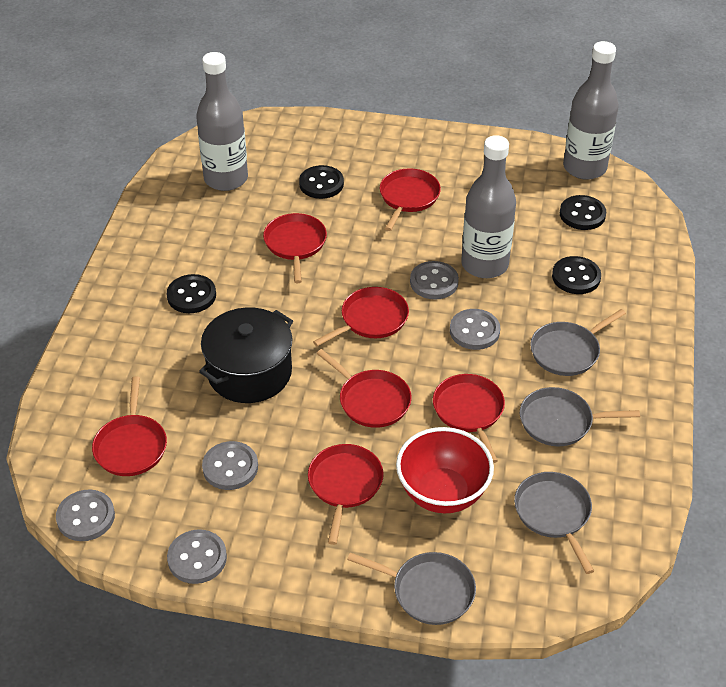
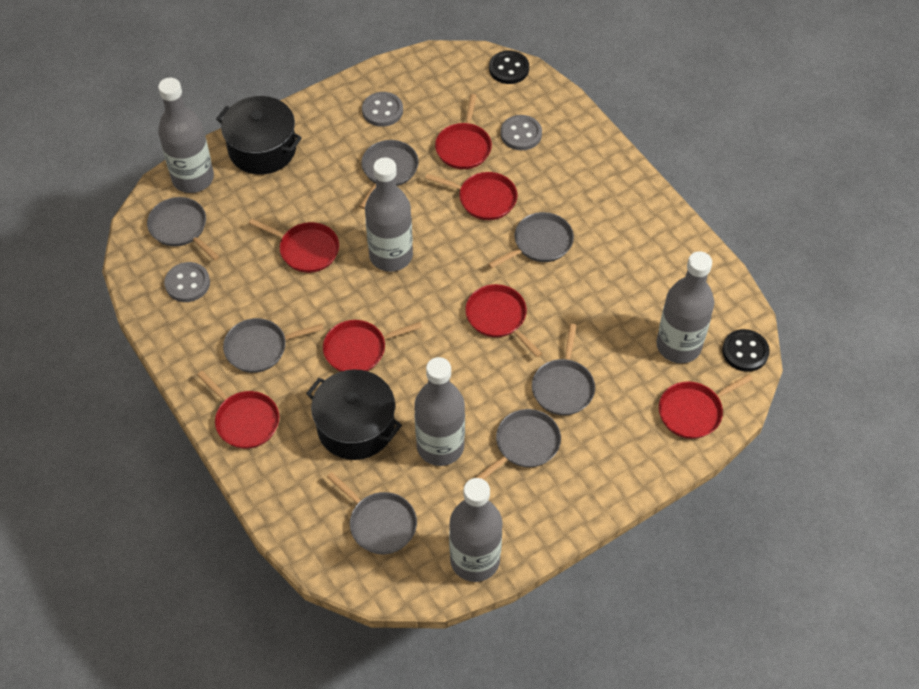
black button: [167,274,216,313] [299,165,344,199] [552,256,601,294] [560,195,606,230] = 4 -> [489,51,529,84] [722,329,770,372] = 2
black pot: [199,307,293,403] = 1 -> [216,96,302,175] [306,369,402,460] = 2
grey bottle: [196,52,248,191] [461,135,516,278] [563,41,619,180] = 3 -> [158,78,214,193] [365,157,413,272] [414,357,465,466] [449,478,502,582] [656,251,714,363] = 5
grey button: [56,489,115,541] [167,529,227,584] [202,441,258,490] [410,261,459,300] [450,309,500,350] = 5 -> [164,262,210,302] [362,92,403,127] [500,115,542,150] = 3
grey pan: [347,552,476,625] [514,472,594,574] [520,387,640,446] [530,309,626,376] = 4 -> [147,197,219,261] [223,318,324,373] [327,472,417,555] [359,140,419,209] [476,409,561,480] [488,212,574,269] [532,324,595,415] = 7
red bowl: [396,427,494,513] = 1 -> none = 0

